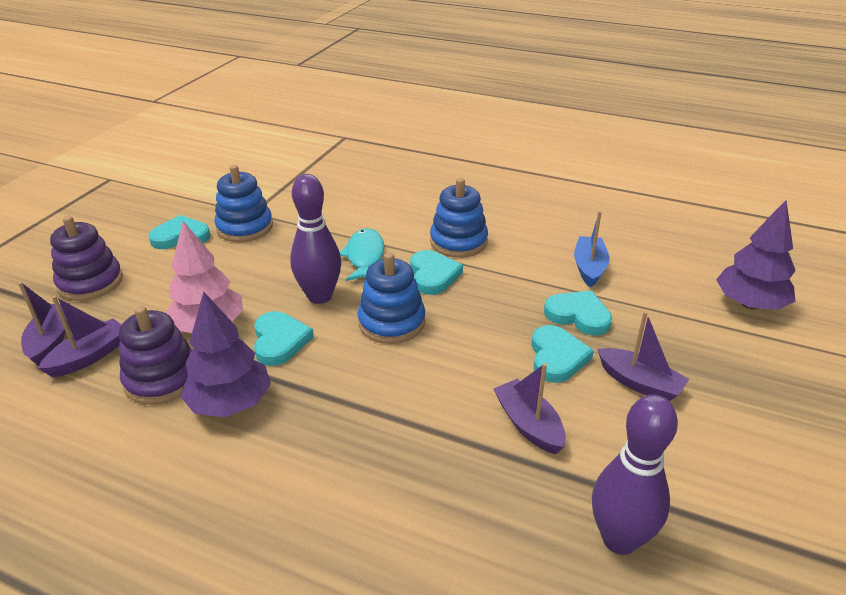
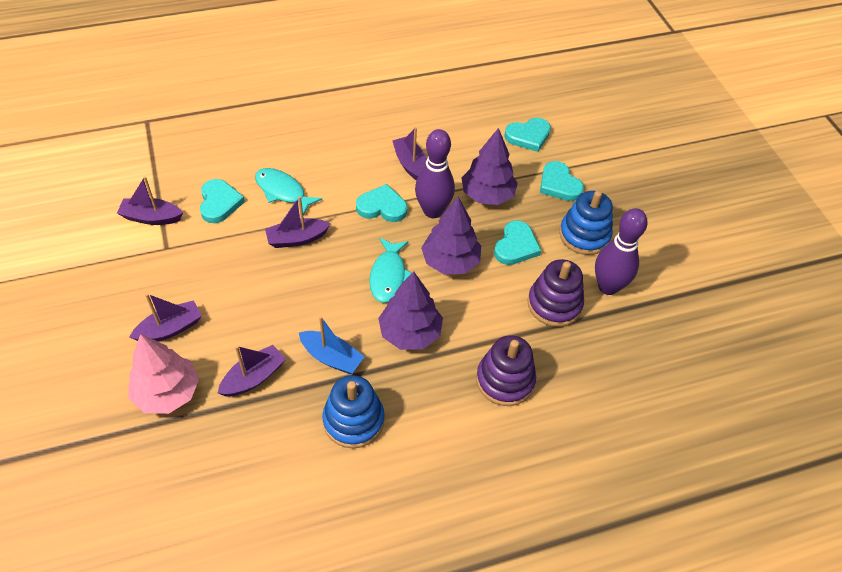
blue stacking toy: [214,165,273,242] [358,252,425,344] [430,178,488,258] = 3 -> [322,375,385,448] [559,191,613,255] = 2
purple boat: [18,282,70,366] [38,296,122,377] [493,363,566,455] [597,311,689,401] = 4 -> [117,176,183,225] [130,293,202,341] [218,345,286,397] [265,196,330,248] [392,127,427,180] = 5
purple tree: [180,291,271,417] [716,200,796,310] = 2 -> [378,271,443,350] [421,197,481,275] [462,128,518,205] = 3
turquoise fish: [340,228,384,281] = 1 -> [255,168,322,215] [369,238,411,303] = 2

